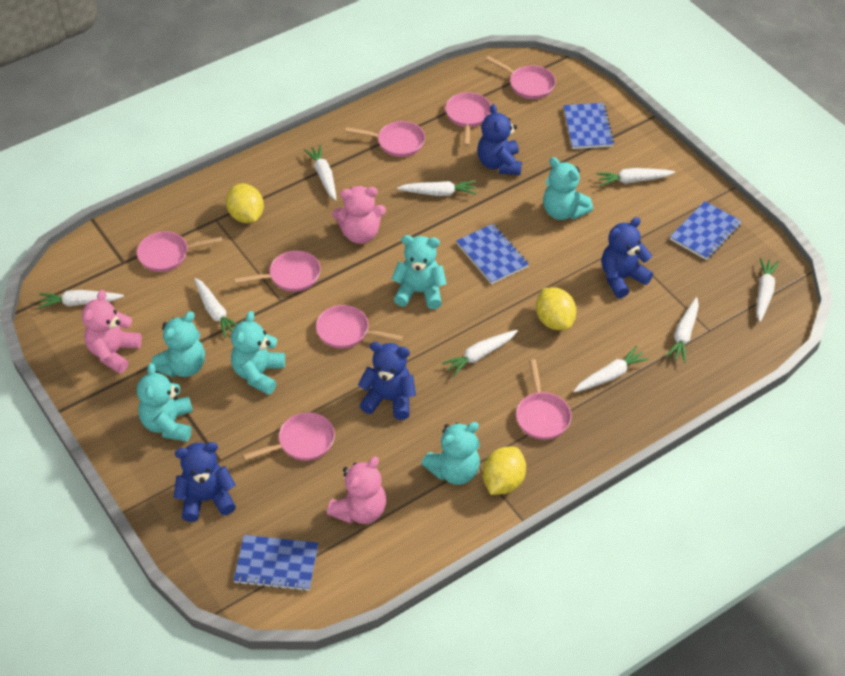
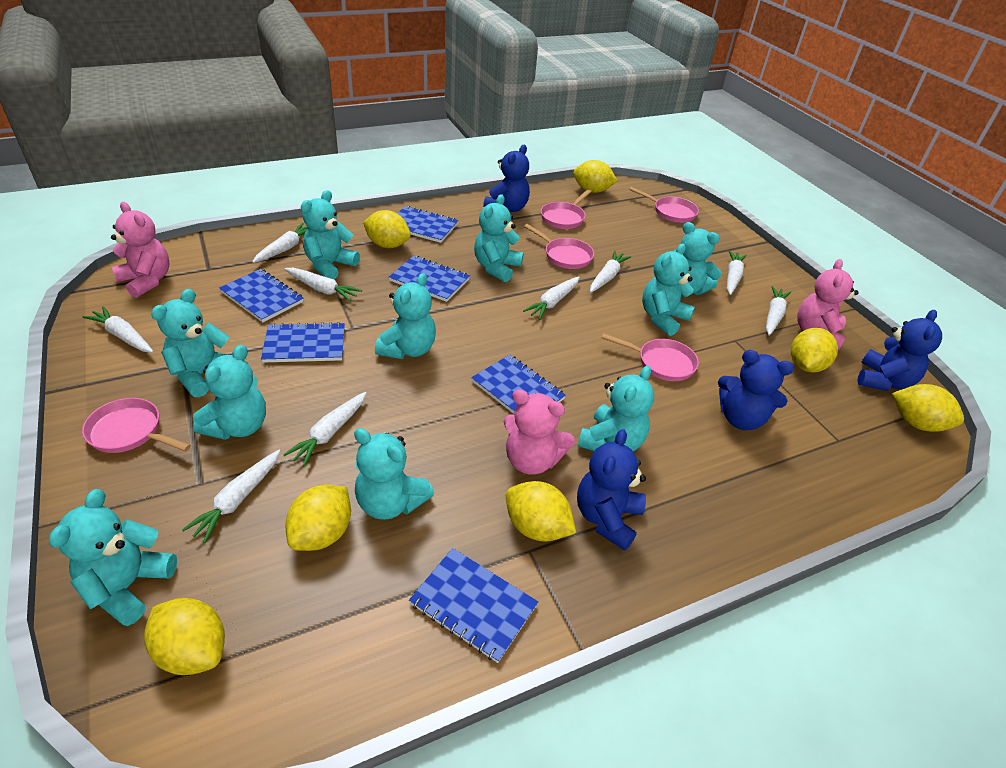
blue notebook: [234,535,318,591] [456,224,529,284] [563,103,614,149] [670,201,742,260] = 4 -> [219,269,304,322] [261,322,345,363] [389,255,470,302] [397,206,459,243] [409,548,538,663] [471,355,566,414] = 6
pink pan: [137,231,223,272] [234,251,321,292] [243,412,335,461] [316,305,403,349] [345,121,425,157] [445,92,491,146] [486,56,556,99] [516,359,571,440] = 8 -> [82,398,191,453] [524,224,594,269] [541,189,592,229] [602,333,699,381] [629,187,699,223] = 5
turquoise teddy bear: [137,363,193,442] [151,311,205,377] [231,311,285,395] [391,235,447,309] [421,422,480,485] [543,157,593,220] = 6 -> [49,489,177,626] [151,289,229,397] [193,345,266,440] [301,190,360,279] [354,428,434,520] [375,273,436,359] [474,194,523,282] [578,365,654,451] [642,244,695,336] [674,222,722,295] = 10
yellow lemon: [226,184,264,223] [482,447,526,495] [536,287,576,330] = 3 -> [144,598,225,675] [285,485,351,551] [363,210,411,248] [506,481,576,542] [573,160,618,193] [791,328,838,373] [892,384,964,432] = 7

